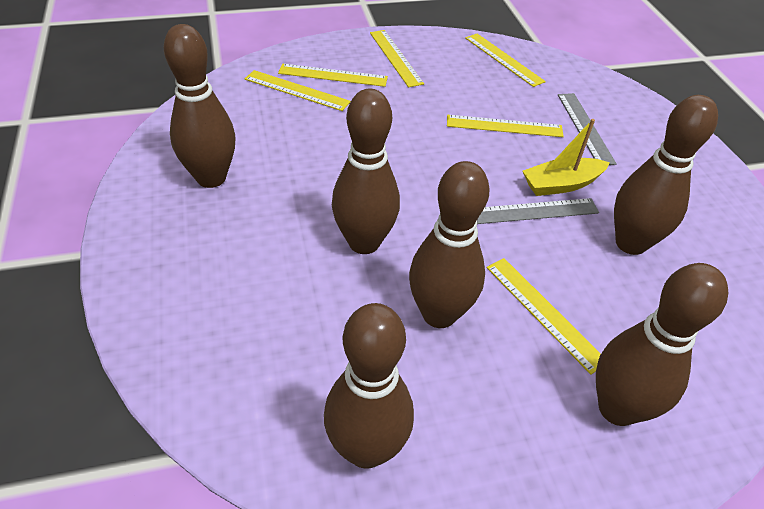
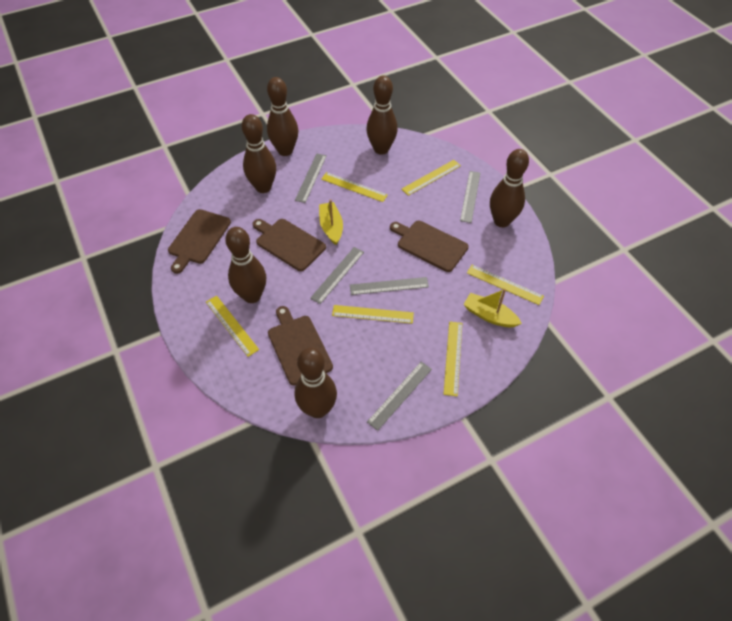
brown cutting board: none = 0 -> [168,209,231,274] [253,219,326,271] [268,306,333,385] [390,221,469,272] = 4
grey ruler: [477,198,599,224] [558,93,617,165] = 2 -> [295,154,327,203] [310,247,364,304] [350,277,429,295] [367,362,432,431] [460,171,480,223] = 5
yellow boat: [522,119,610,196] = 1 -> [319,199,343,245] [463,289,522,327] = 2

